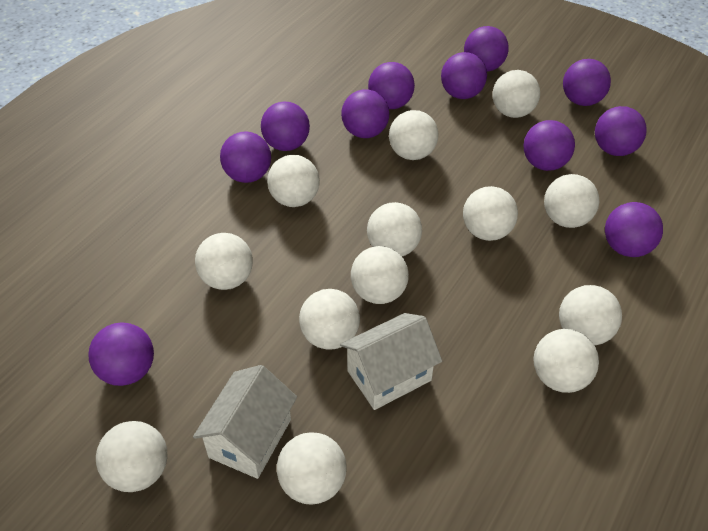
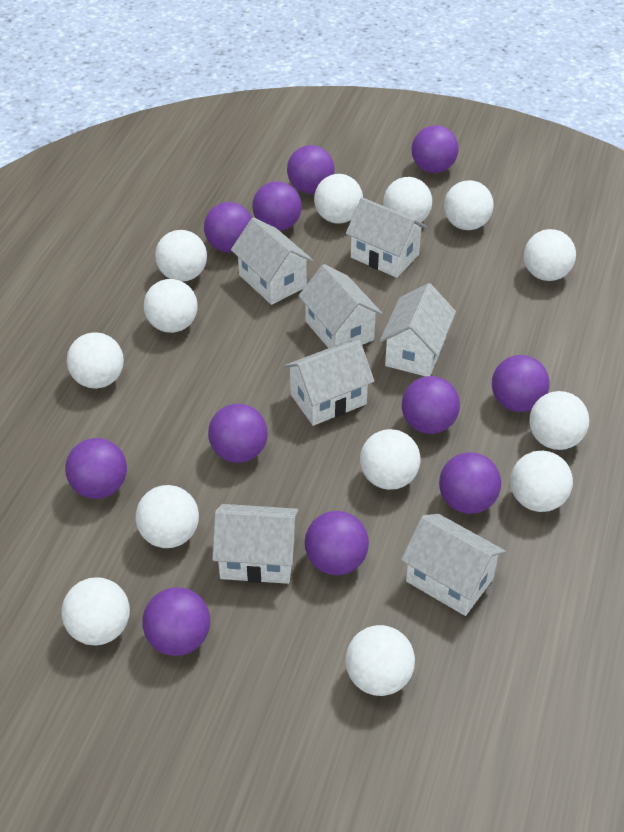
white house: [193,365,297,479] [340,313,442,410] = 2 -> [212,504,299,584] [231,217,313,305] [284,340,375,426] [298,264,383,348] [346,197,427,278] [380,283,456,376] [401,514,506,616] = 7

